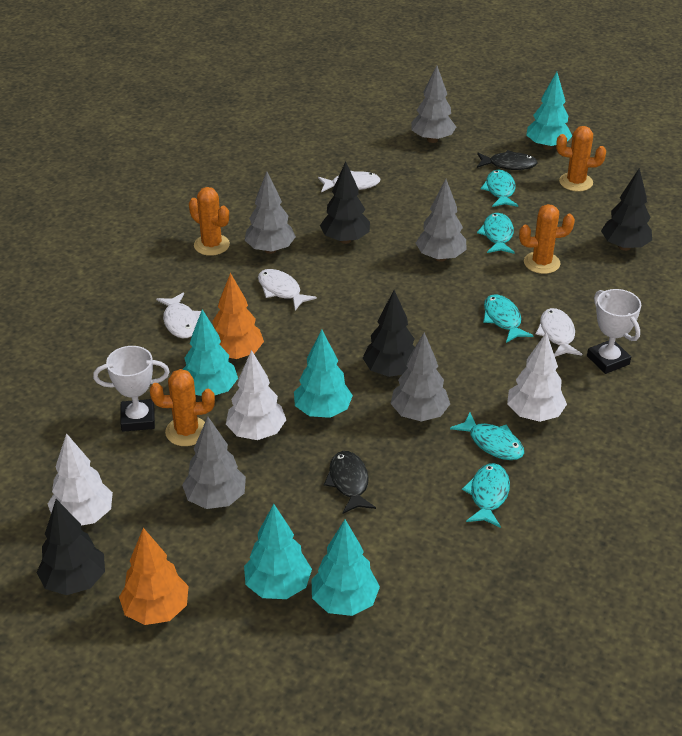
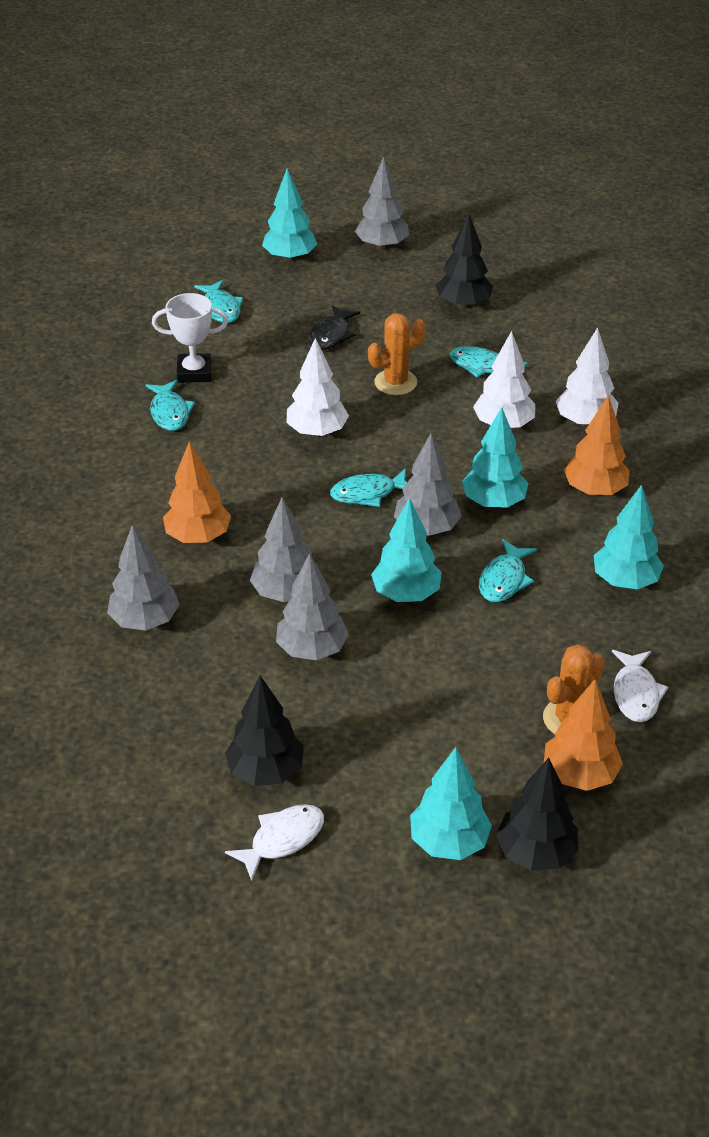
black fish: [324,451,376,514] [477,150,538,170] = 2 -> [308,305,360,350] = 1
black tree: [36,499,105,595] [320,161,370,244] [363,290,415,377] [601,168,652,251] = 4 -> [225,675,304,786] [436,213,493,309] [496,758,578,871] = 3
orange cactus: [150,369,215,446] [189,187,230,256] [519,204,575,274] [556,126,606,192] = 4 -> [368,313,426,395] [543,644,605,734] = 2
orange tree: [119,528,189,625] [212,273,264,359] = 2 -> [163,441,231,543] [544,679,623,791] [564,395,630,496] = 3
white fish: [156,292,201,338] [258,269,317,310] [318,171,380,193] [536,308,582,357] = 4 -> [225,804,324,881] [612,650,668,722] = 2
white trophy: [93,346,170,432] [587,289,641,374] = 2 -> [152,293,228,383] = 1

